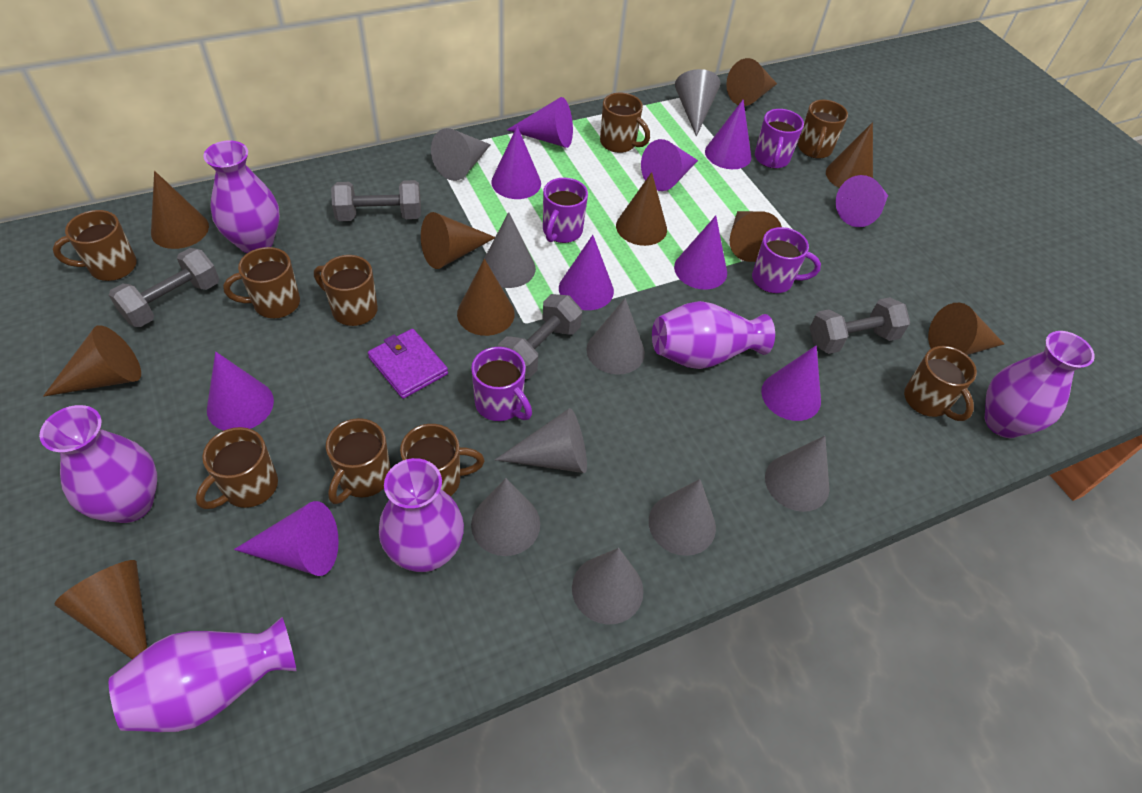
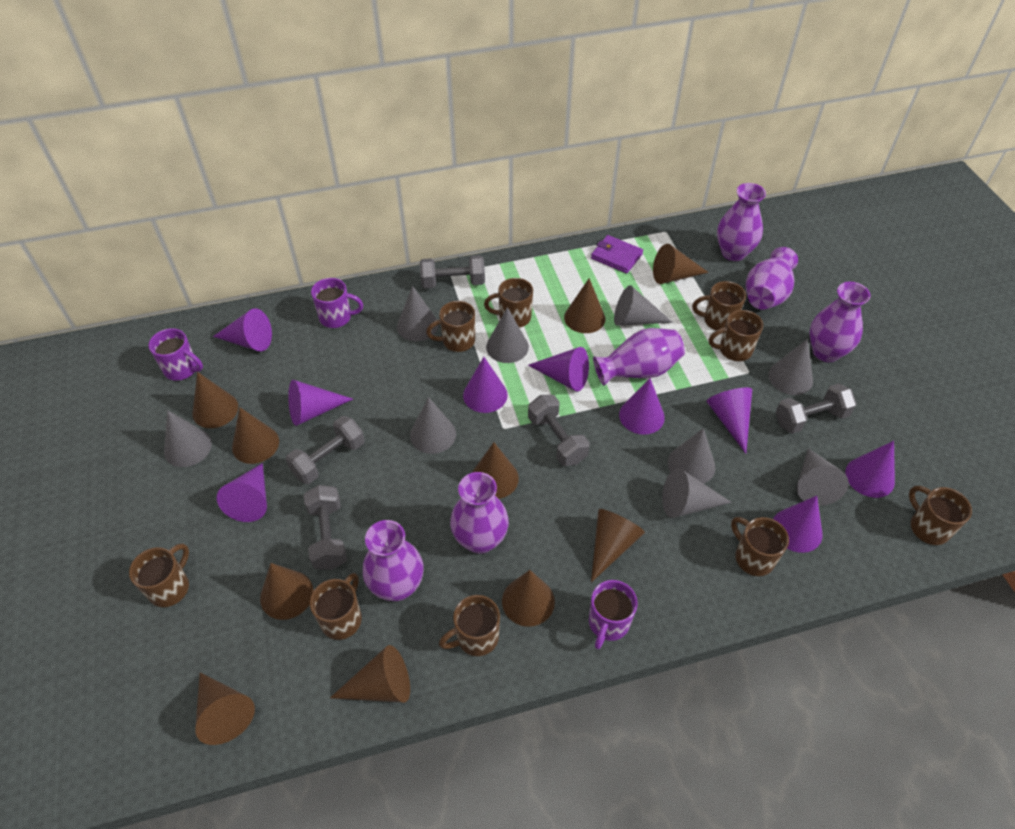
grey dumbbell: [109,248,219,327] [331,180,421,221] [498,294,582,379] [810,297,910,354] = 4 -> [286,416,365,484] [304,485,347,570] [420,255,485,288] [528,395,590,466] [775,383,856,434] = 5
purple cone: [207,352,274,431] [234,501,339,576] [491,126,541,199] [507,97,573,148] [559,235,614,310] [641,139,698,191] [674,216,727,289] [705,100,751,169] [761,345,821,421] [836,175,888,227] = 10 -> [213,308,272,351] [217,463,267,522] [288,380,353,426] [463,357,508,413] [528,347,589,392] [619,378,665,435] [706,387,752,454] [773,496,823,553] [845,441,895,498] = 9
purple mug: [471,347,532,421] [543,178,588,243] [752,227,821,293] [755,109,804,168] = 4 -> [149,328,203,381] [311,278,363,328] [589,580,637,650] = 3

